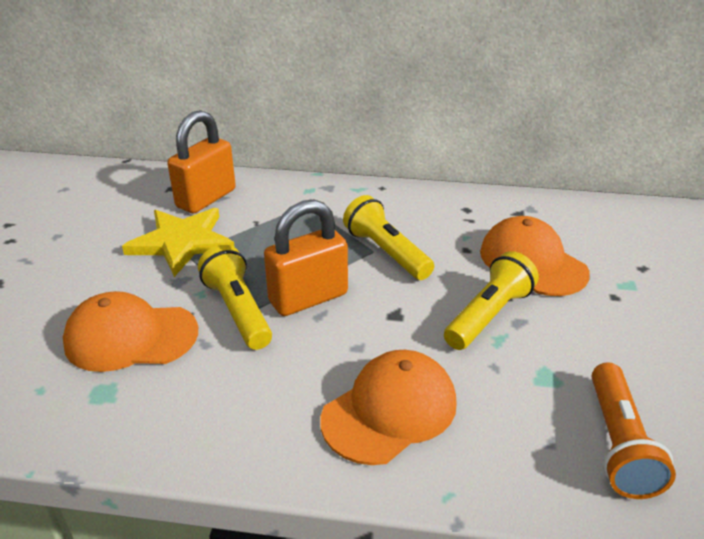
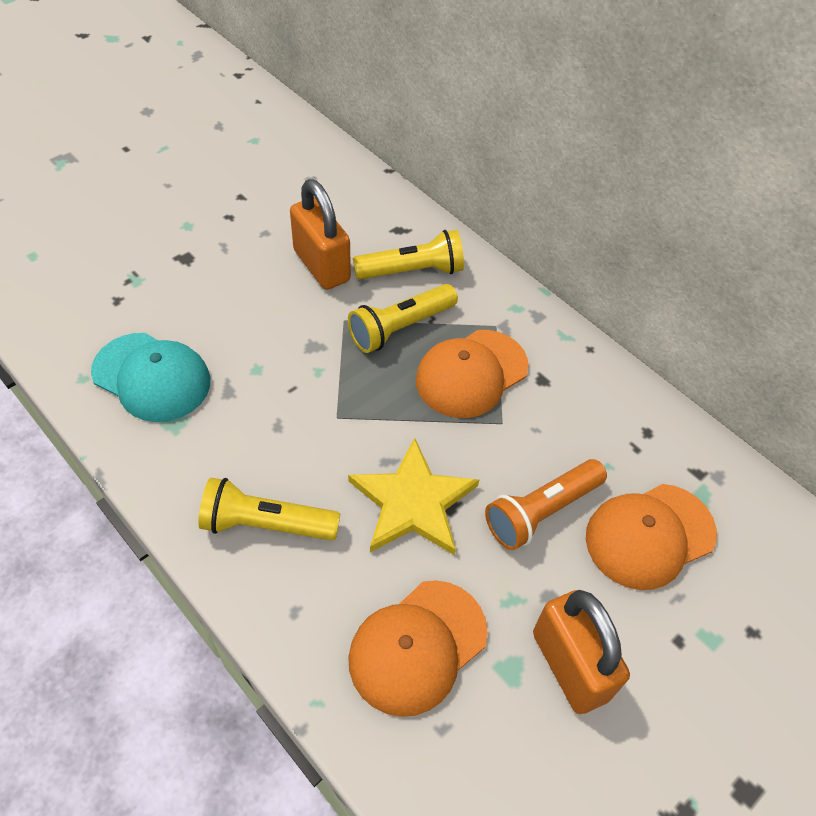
turquoise cap: none = 0 -> [91,333,210,422] = 1

